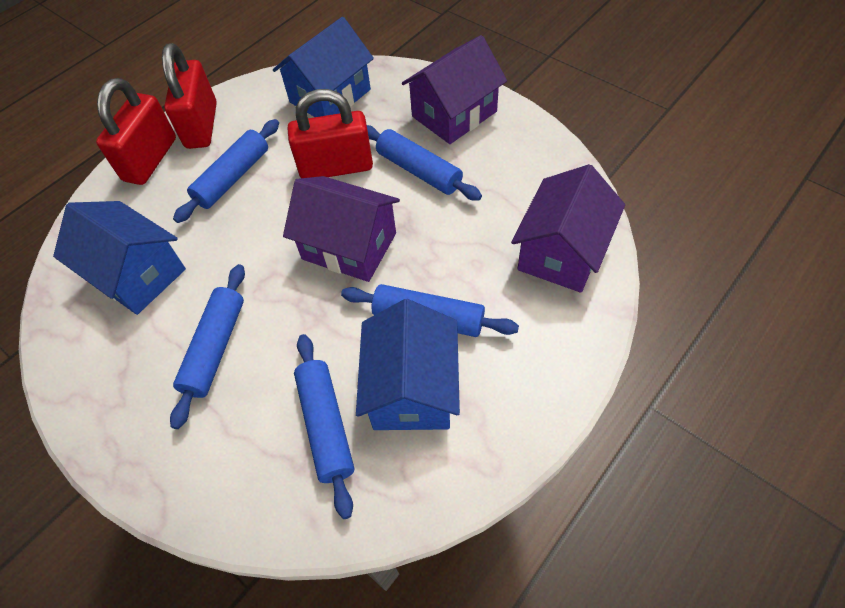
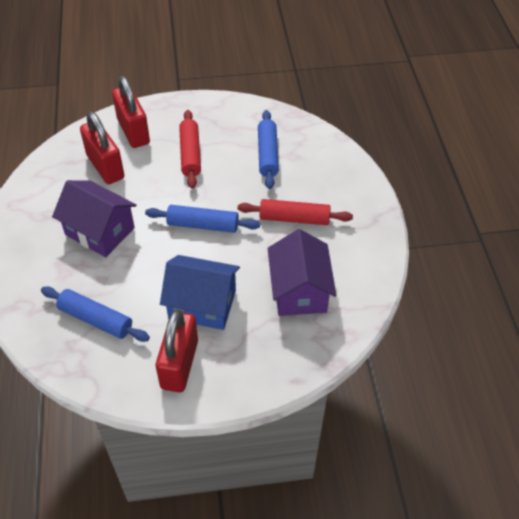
blue house: [53,201,186,315] [273,17,374,117] [356,299,460,430] = 3 -> [160,255,240,330] = 1
blue rolling pin: [170,264,245,429] [173,119,279,223] [294,334,354,519] [341,284,519,337] [367,125,482,201] = 5 -> [41,286,150,342] [145,205,260,233] [258,110,279,189] = 3
purple house: [283,176,400,282] [402,35,507,144] [511,164,625,293] = 3 -> [52,180,137,257] [268,229,337,316] = 2
red rolling pin: none = 0 -> [179,110,201,189] [238,199,353,225] = 2

